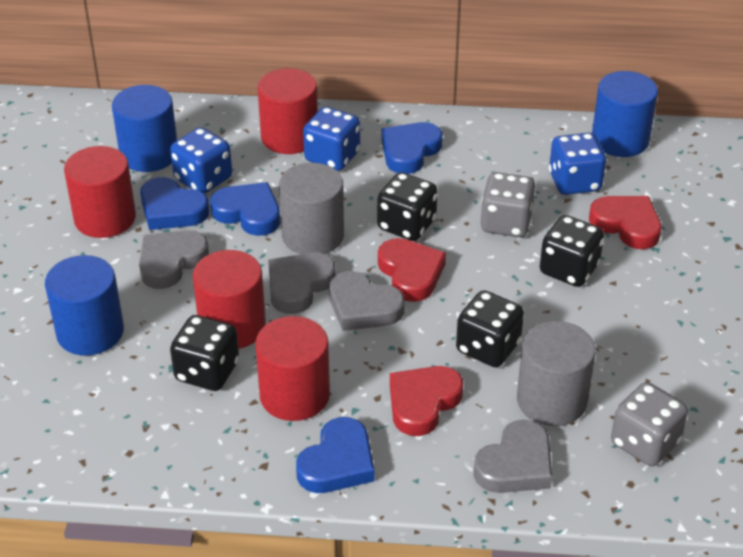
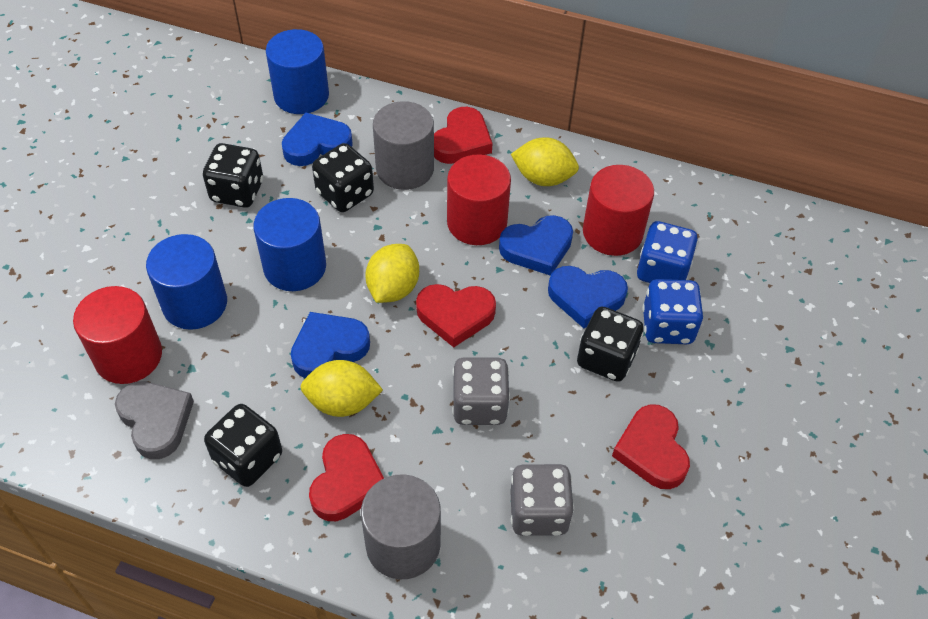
blue dice: [170,127,232,194] [303,107,360,171] [549,133,606,195] = 3 -> [637,221,698,283] [642,279,703,344] = 2
grey heart: [139,230,209,289] [268,252,336,314] [329,271,404,331] [474,420,552,493] = 4 -> [115,381,194,459] = 1
red cylinder: [64,146,136,238] [193,250,266,349] [255,316,330,421] [258,68,318,154] = 4 -> [73,286,162,384] [447,154,511,245] [583,165,654,256] = 3
red heart: [378,238,446,302] [390,366,463,436] [589,196,662,249] = 3 -> [309,434,384,521] [416,284,496,347] [434,107,493,164] [612,404,690,489] = 4
yellow lemon: none = 0 -> [300,360,383,417] [365,244,419,303] [511,137,579,186] = 3

